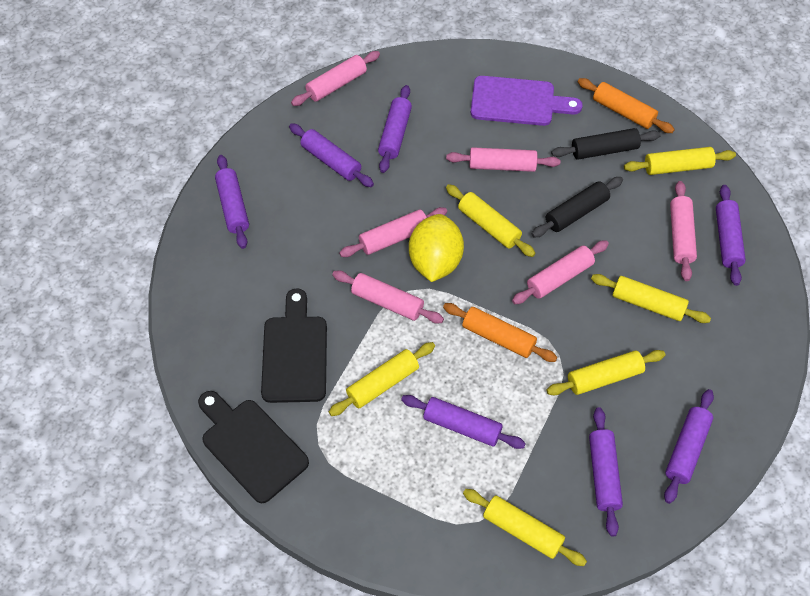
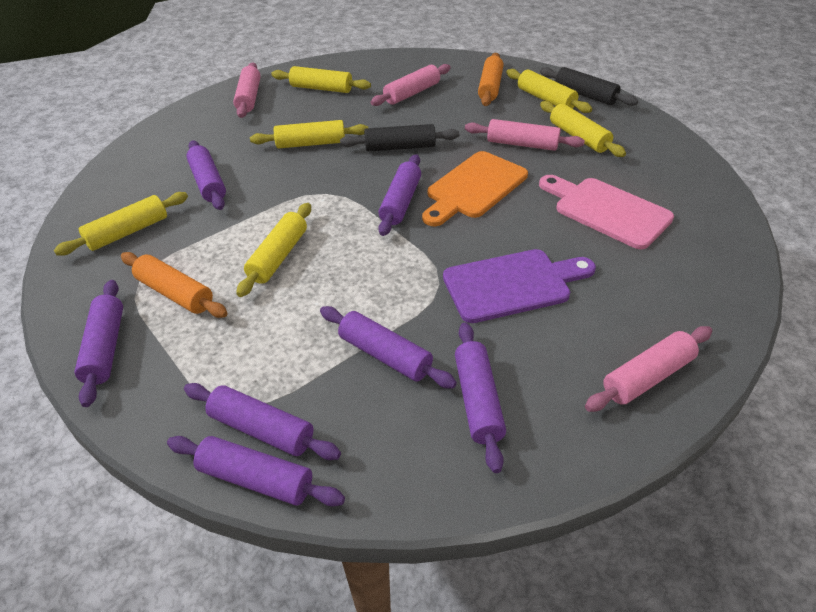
black cutting board: [198,391,309,503] [261,288,327,403] = 2 -> none = 0
orange cutting board: none = 0 -> [422,151,528,226] = 1
pink cutting board: none = 0 -> [539,175,674,249] = 1
pink rolling pin: [291,51,380,106] [332,270,444,323] [339,207,447,257] [446,147,560,172] [512,240,609,304] [670,181,697,281] = 6 -> [233,62,261,118] [371,64,451,106] [465,119,585,151] [585,326,712,412] = 4
yellow lemon: [409,214,464,282] = 1 -> none = 0

